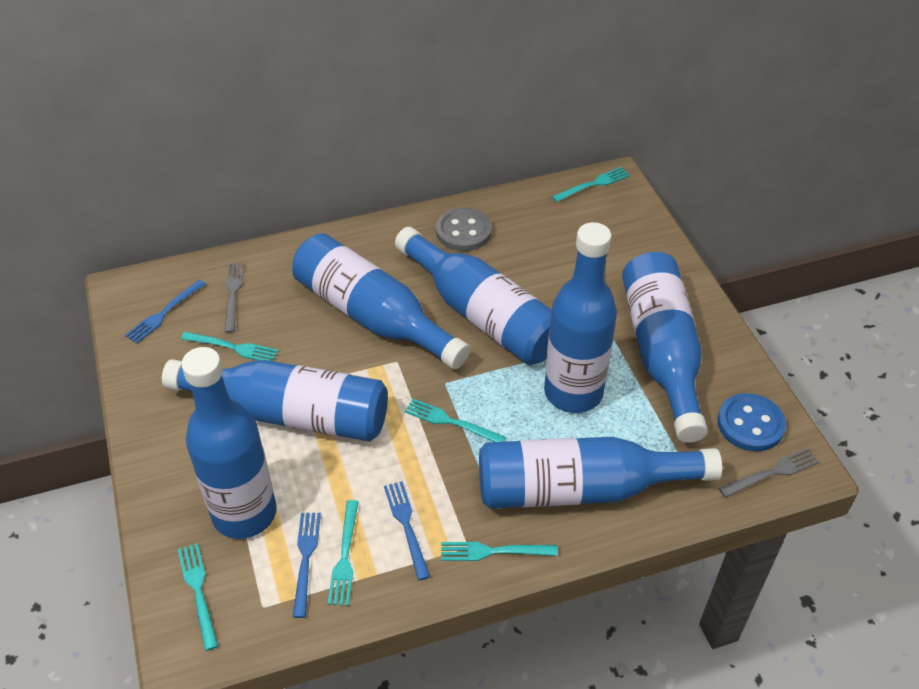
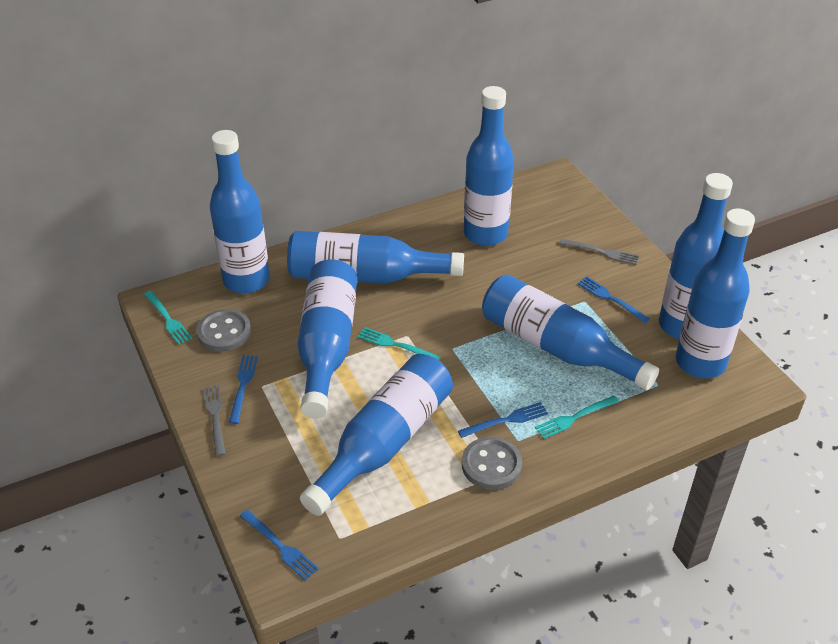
blue bottle: [162,359,388,441] [181,347,277,539] [292,233,470,369] [395,227,552,365] [479,437,722,509] [544,222,617,413] [622,252,708,443] = 7 -> [210,130,270,294] [287,231,464,284] [297,259,358,419] [300,354,453,516] [464,86,514,246] [482,275,659,390] [659,173,733,339] [676,208,755,378] = 8
blue button: [717,393,786,452] = 1 -> none = 0
blue fork: [125,279,206,344] [293,513,321,618] [384,481,430,580] = 3 -> [229,355,258,424] [240,510,319,581] [458,402,548,438] [578,277,650,323] = 4
grey button: [436,207,492,251] = 1 -> [196,309,251,352] [462,437,522,490] = 2
turquoise fork: [178,543,218,651] [181,332,278,361] [327,500,359,606] [404,399,506,442] [441,542,558,561] [552,167,630,202] = 6 -> [144,291,192,345] [358,327,440,360] [535,396,619,439] = 3

